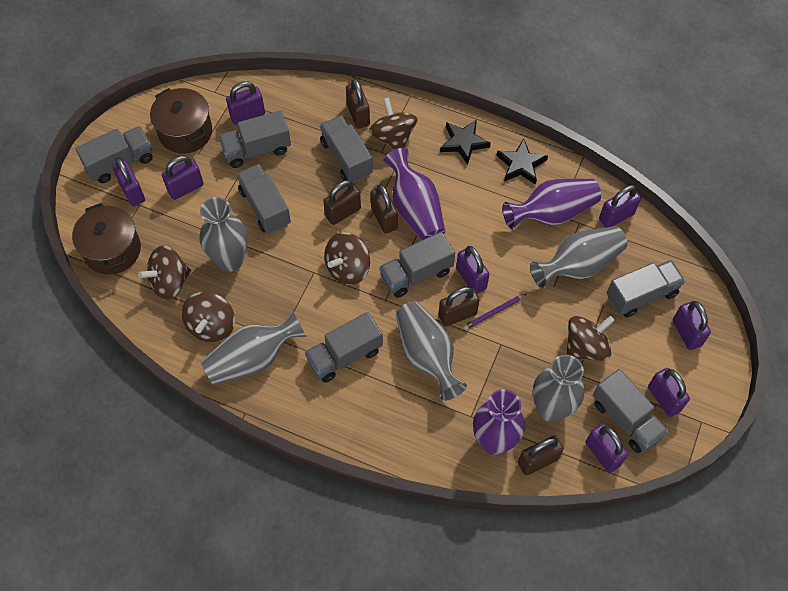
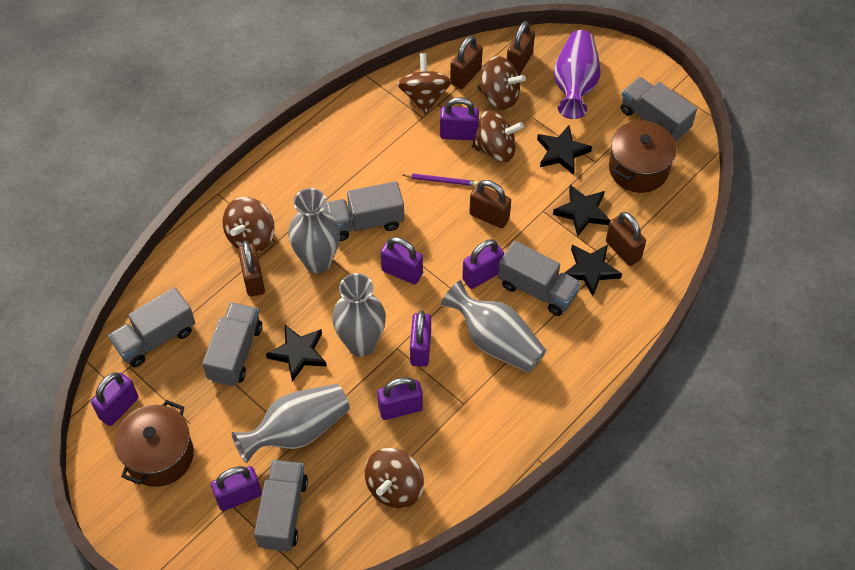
black star: [440,119,491,165] [496,138,548,185] = 2 -> [266,325,327,382] [537,126,592,175] [553,185,610,237] [565,245,622,296] = 4
grey truck: [75,126,152,183] [218,110,291,168] [236,164,291,234] [305,312,383,383] [320,115,373,183] [379,232,455,298] [593,369,668,453] [607,260,685,317] = 8 -> [108,287,195,367] [202,302,262,386] [254,460,308,552] [325,181,404,241] [498,240,581,316] [621,77,697,142] = 6
grey vase: [199,197,248,272] [201,311,306,385] [396,301,467,401] [530,226,628,289] [533,355,584,422] = 5 -> [232,384,350,463] [288,188,340,273] [332,273,386,357] [441,280,546,373] = 4
purple padlock: [112,157,145,207] [162,156,204,200] [226,81,265,125] [456,246,489,294] [586,424,628,473] [599,185,641,227] [648,368,690,417] [673,301,711,350] = 8 -> [91,372,139,426] [211,466,262,511] [377,377,423,420] [381,237,423,284] [410,310,431,367] [440,97,479,140] [462,239,504,289] = 7
purple vase: [383,148,445,240] [473,389,525,455] [503,179,601,229] = 3 -> [554,30,600,119] = 1

